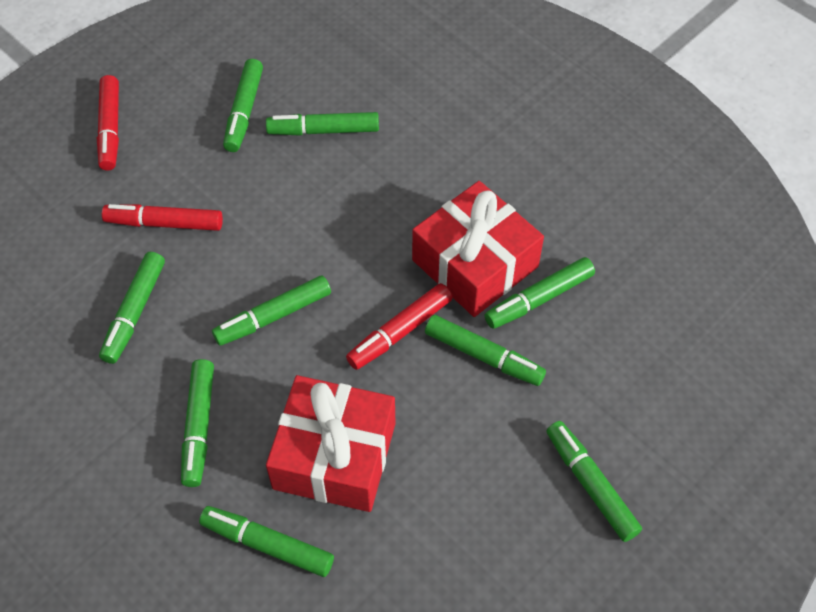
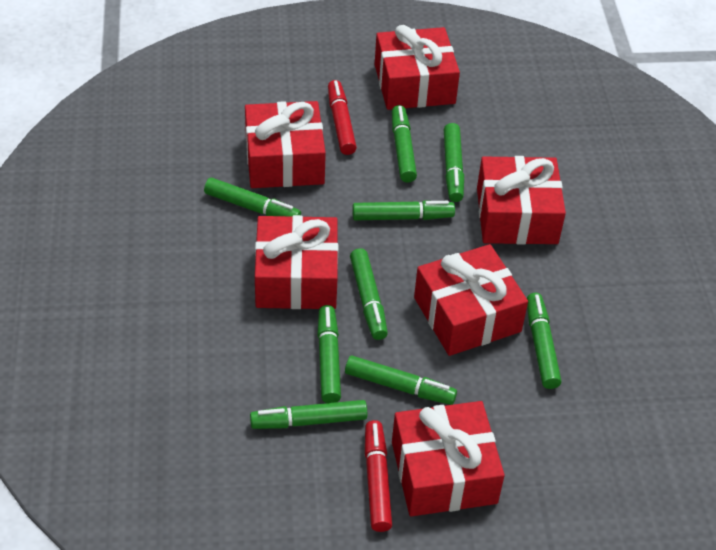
red gift: [266,375,396,512] [412,181,544,317] = 2 -> [245,101,326,188] [255,215,338,309] [375,25,460,110] [392,401,505,516] [414,244,528,356] [477,156,566,245] = 6
red marker: [97,75,119,171] [102,204,223,231] [346,283,452,370] = 3 -> [328,80,357,155] [365,420,392,532] = 2

